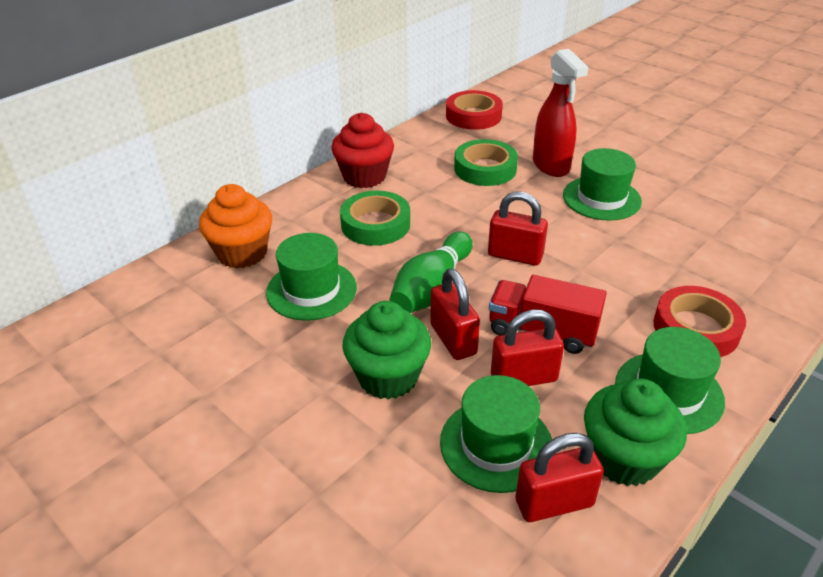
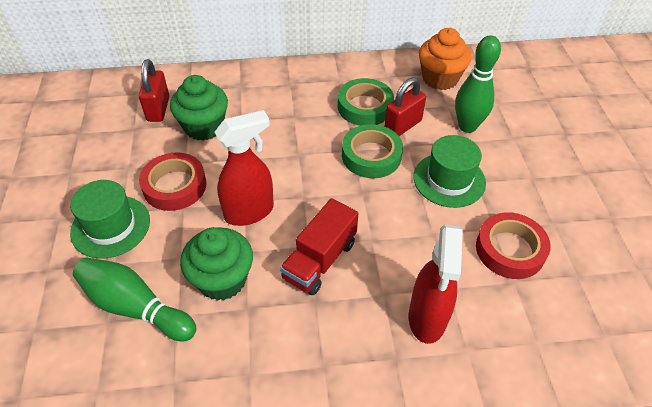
green bowling pin: [390,232,473,313] = 1 -> [73,258,197,341] [455,35,501,133] = 2
green hat: [266,233,357,321] [440,375,552,493] [563,148,642,221] [615,327,725,434] = 4 -> [70,180,150,259] [413,135,486,208] = 2
red cupcake: [331,113,394,188] = 1 -> none = 0
red padlock: [430,269,480,360] [488,192,548,266] [491,310,564,386] [515,433,604,522] = 4 -> [139,59,169,122] [384,77,426,136] = 2
red spray bottle: [533,49,589,177] = 1 -> [215,110,274,226] [409,225,463,344] = 2

